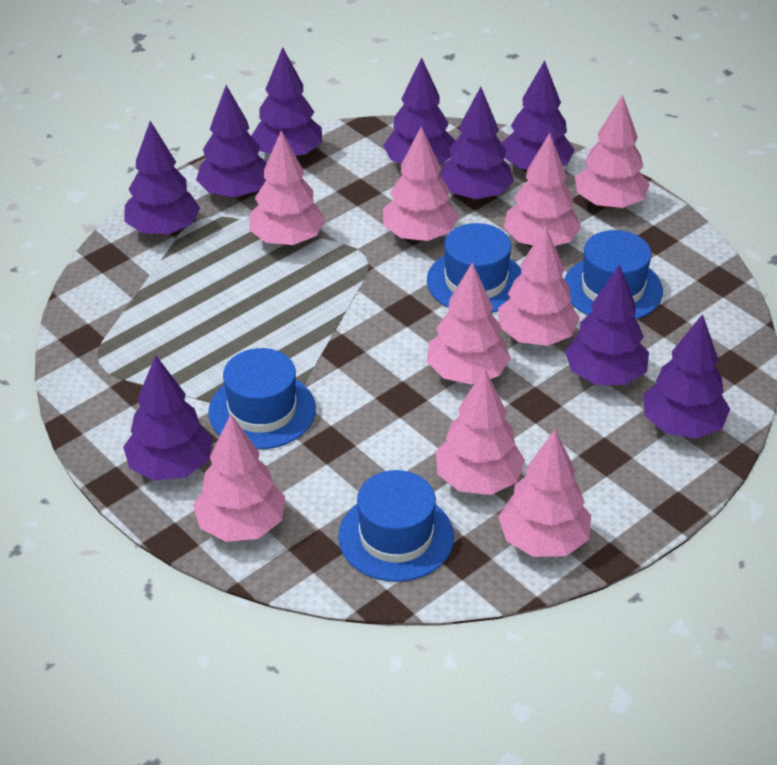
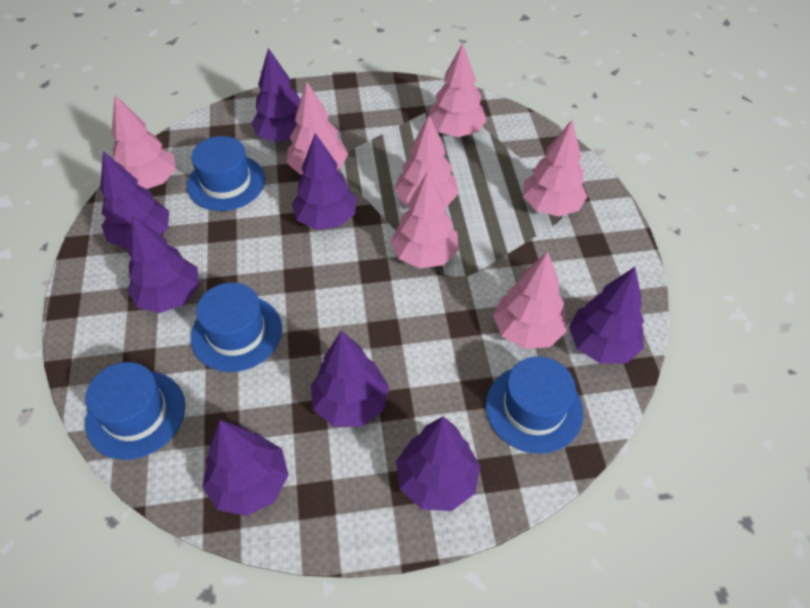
pink tree: [193,414,285,542] [249,131,325,246] [383,126,459,241] [427,262,511,384] [436,369,525,495] [498,226,580,346] [498,430,591,557] [504,133,581,246] [575,95,650,209] = 9 -> [111,95,176,189] [287,82,348,175] [391,171,458,268] [394,116,459,208] [429,43,487,137] [493,251,566,349] [523,120,588,217] = 7
purple tree: [123,355,213,481] [124,121,200,236] [196,85,267,199] [251,47,322,156] [383,57,455,165] [440,87,514,200] [502,60,575,169] [565,264,649,385] [643,314,730,439] = 9 -> [100,151,169,249] [127,214,199,313] [202,420,288,516] [251,48,301,142] [292,133,357,230] [311,331,389,427] [396,416,480,511] [569,267,644,364] = 8

